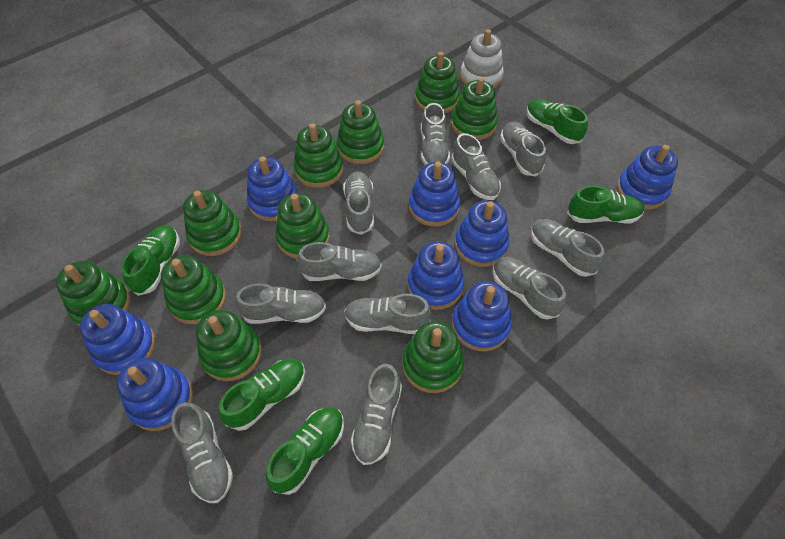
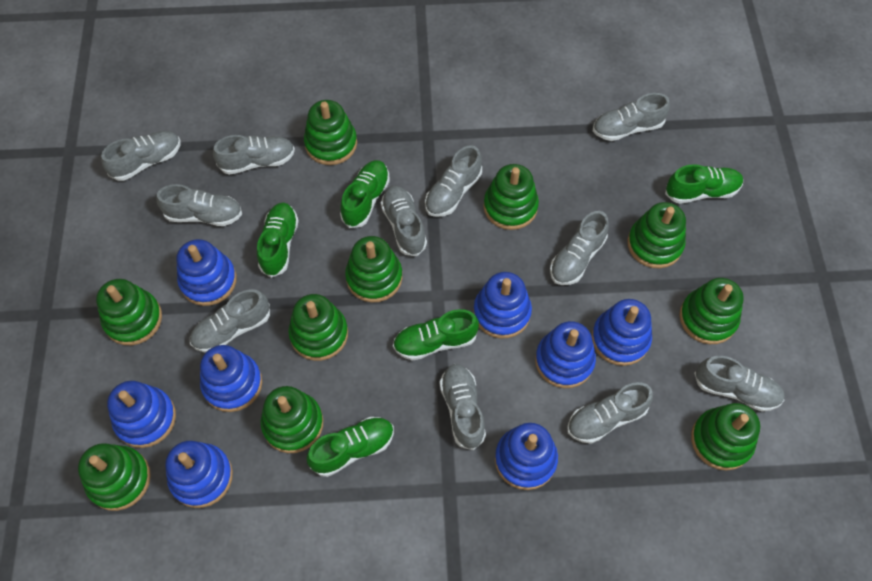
white stacking toy: [460,29,504,88] = 1 -> none = 0

